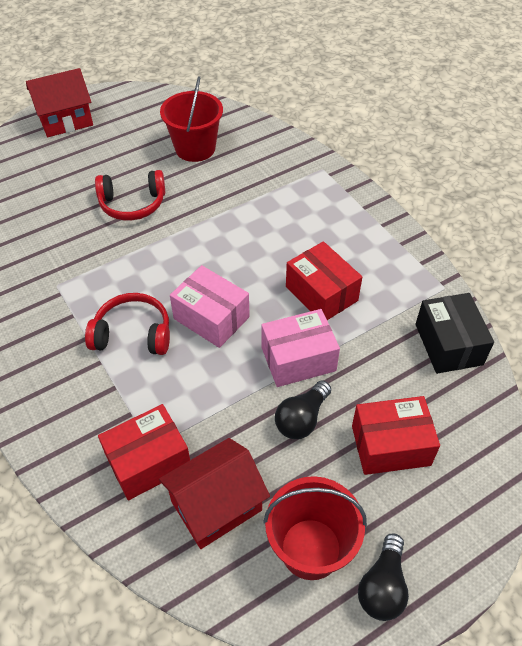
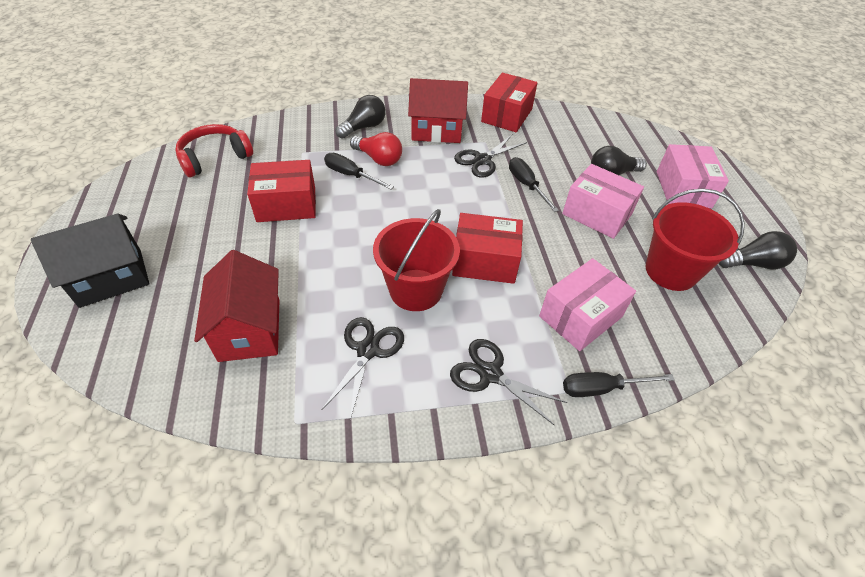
black box: [416,293,494,374] = 1 -> none = 0
black house: none = 0 -> [31,213,149,308] = 1
black light bulb: [275,381,331,439] [358,534,409,621] = 2 -> [335,95,386,139] [591,146,647,175] [719,231,797,269] = 3
black scissors: none = 0 -> [322,317,404,420] [450,339,567,425] [454,135,527,178] = 3
black screwdriver: none = 0 -> [324,153,394,190] [509,157,559,212] [563,372,675,397] = 3
pink box: [170,265,250,348] [261,309,340,387] = 2 -> [539,258,636,351] [562,164,644,239] [657,144,729,208] = 3
red headphones: [85,293,170,355] [95,170,165,221] = 2 -> [175,124,253,177] = 1
red light bulb: none = 0 -> [350,132,402,166] = 1

